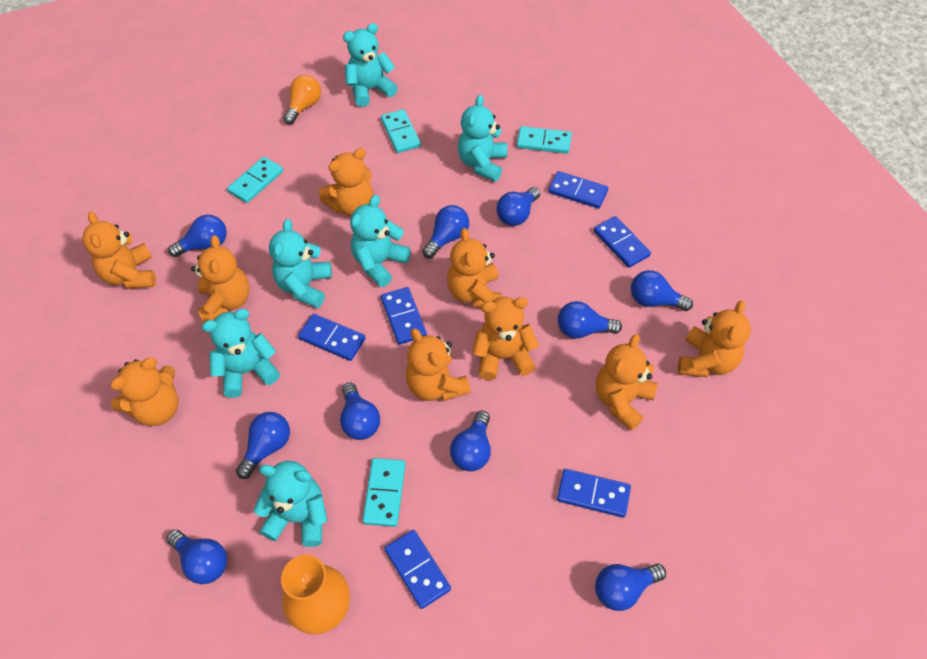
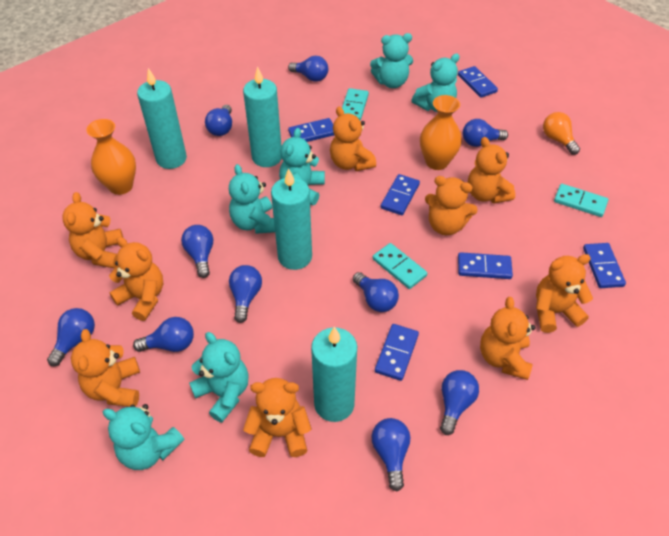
orange vase: [281,555,350,635] = 1 -> [86,119,136,195] [420,95,462,170] = 2
turquoise candle: none = 0 -> [137,68,187,169] [243,66,282,167] [271,168,312,270] [311,327,357,422] = 4
turquoise domino: [227,157,283,203] [362,458,406,527] [381,109,421,153] [517,126,572,154] = 4 -> [342,88,369,121] [373,243,427,289] [554,184,608,217] = 3

